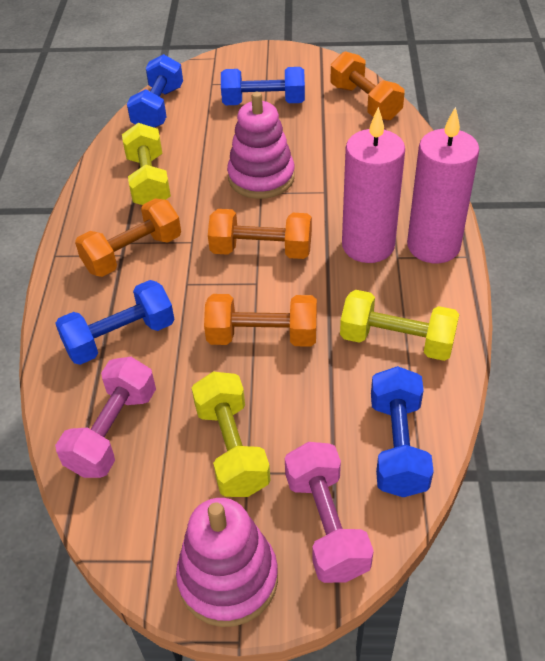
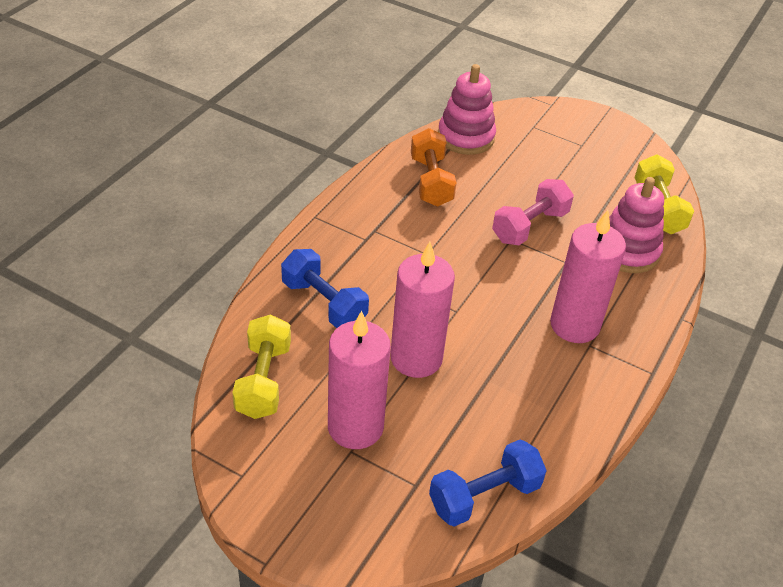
blue dumbbell: [55,280,175,365] [127,54,183,128] [221,67,305,105] [371,366,434,497] = 4 -> [281,249,369,328] [429,440,547,527] = 2
orange dumbbell: [75,198,181,277] [204,294,317,347] [208,209,312,259] [330,51,405,121] = 4 -> [411,128,457,207] = 1
pink candle: [342,107,405,263] [407,107,479,263] = 2 -> [328,311,391,449] [390,242,455,378] [550,210,626,343] = 3
pink dumbbell: [55,357,156,478] [285,442,374,583] = 2 -> [492,179,574,245] = 1
yellow dumbbell: [122,123,171,205] [192,372,271,497] [340,290,459,361] = 3 -> [232,314,291,419] [634,155,694,234] = 2

